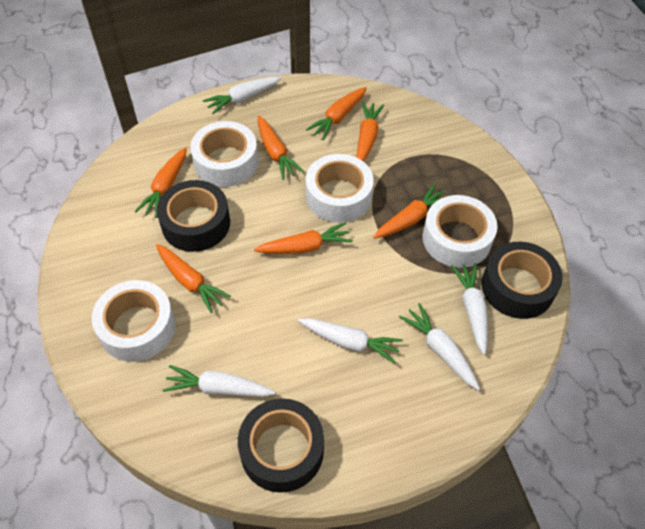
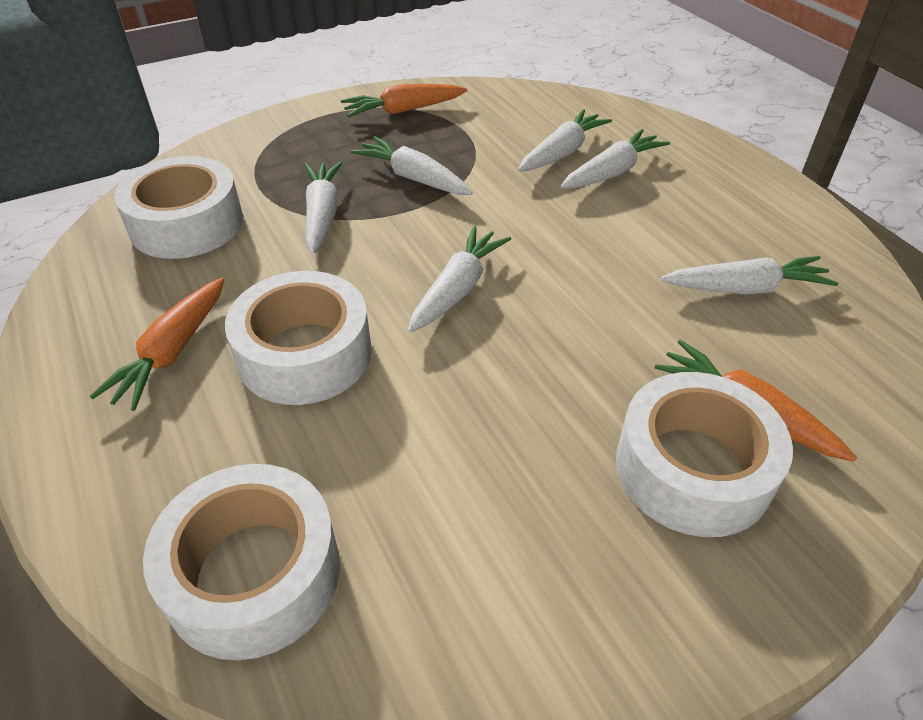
black tape: [157,180,230,252] [238,398,324,493] [482,242,563,319] = 3 -> none = 0
orange carrot: [135,147,187,218] [156,244,231,313] [254,222,353,254] [258,116,304,180] [306,87,367,140] [356,102,384,162] [373,184,444,239] = 7 -> [90,278,224,411] [341,84,467,117] [655,340,857,462] = 3
white carrot: [163,365,276,397] [203,77,282,114] [298,318,403,364] [399,303,480,390] [451,263,488,355] = 5 -> [304,162,342,254] [351,136,473,195] [407,226,511,333] [518,109,612,172] [560,129,670,189] [661,256,838,295] = 6

